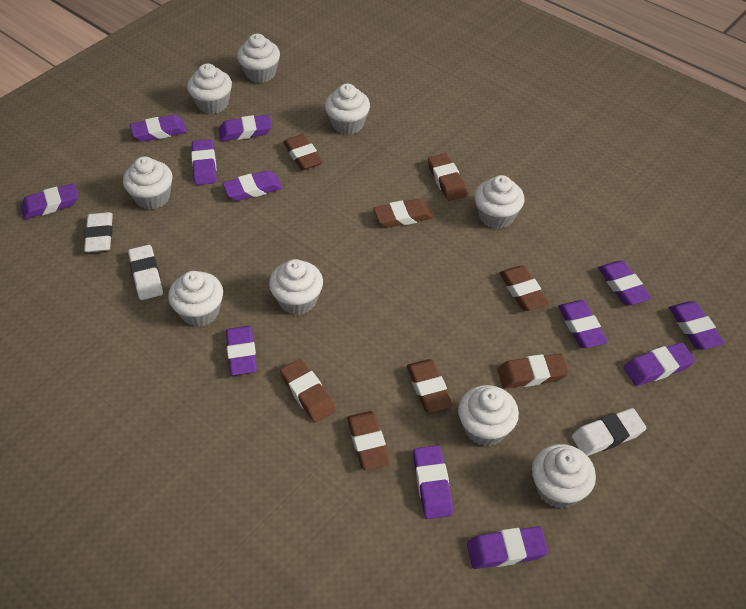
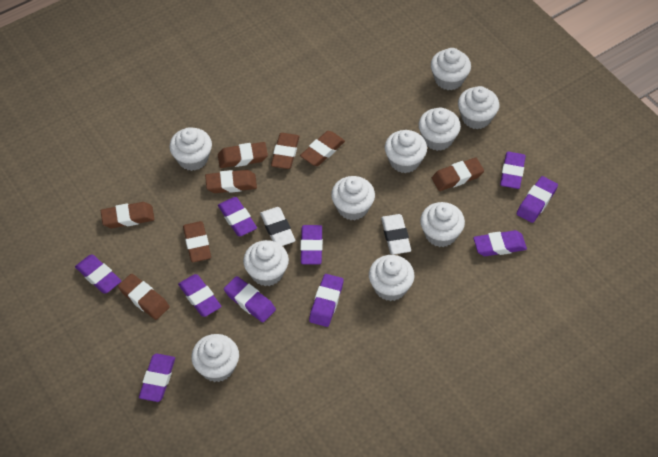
purple eraser: [20,183,78,219] [130,115,187,142] [191,139,217,185] [219,115,272,141] [222,170,282,201] [226,326,257,376] [413,445,453,519] [467,526,548,569] [558,300,608,348] [598,260,651,305] [624,342,695,386] [669,301,725,350] = 12 -> [75,254,121,294] [139,354,175,402] [178,274,222,317] [218,197,257,236] [224,276,276,322] [300,225,323,264] [309,274,344,327] [473,230,527,256] [500,151,526,189] [517,176,558,223] = 10
white cupcake: [123,156,172,209] [168,271,223,327] [187,63,232,114] [237,34,280,83] [269,259,323,315] [325,84,370,134] [458,385,519,446] [474,175,524,229] [532,444,596,508] = 9 -> [169,127,212,171] [191,334,239,382] [243,240,289,286] [331,176,375,220] [369,255,414,301] [385,130,427,173] [419,108,461,151] [420,202,465,247] [431,48,471,90] [458,86,499,129] = 10
white eraser: [84,212,113,252] [128,245,163,300] [572,408,646,456] = 3 -> [260,207,295,246] [381,214,411,255] = 2

